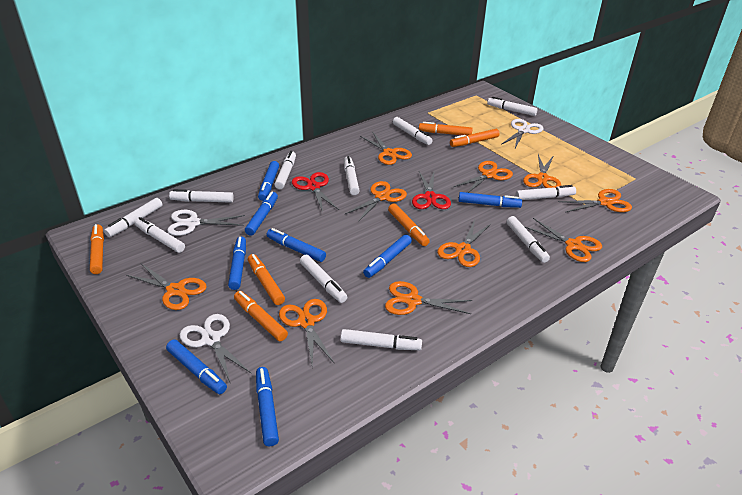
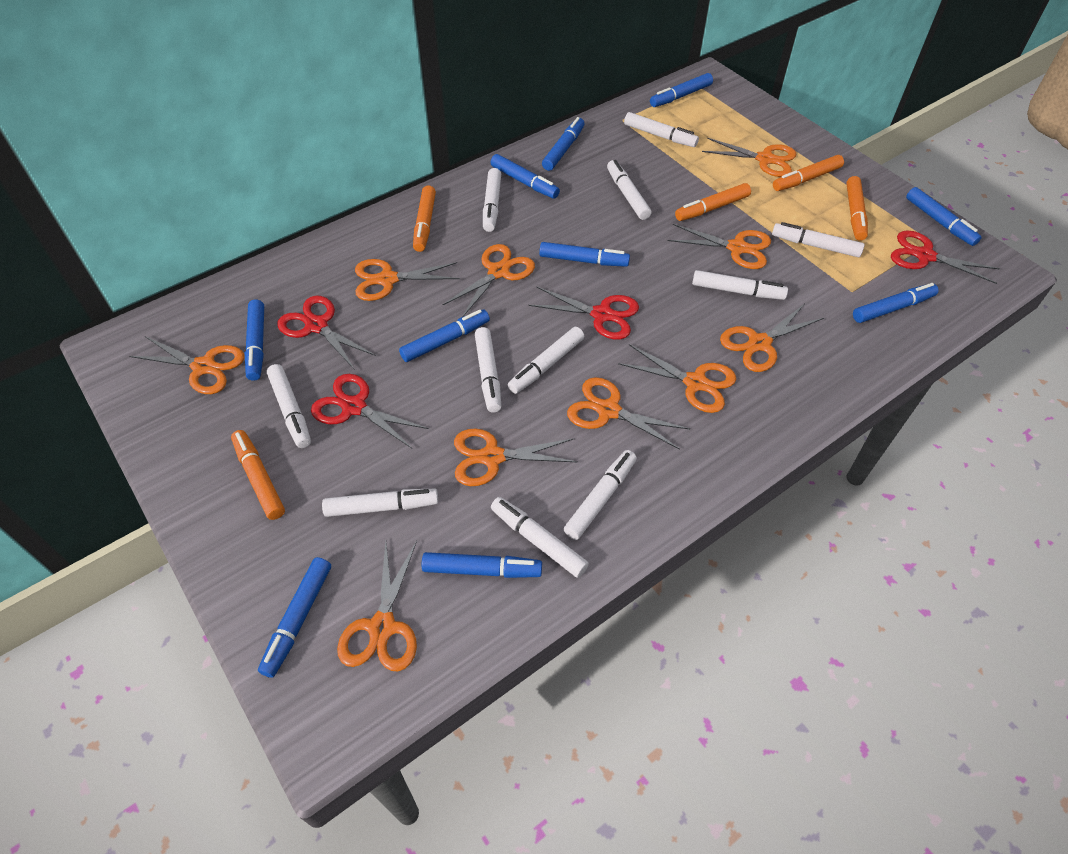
blue marker: [166,339,227,394] [228,237,246,290] [245,192,278,236] [256,367,279,446] [258,161,279,201] [266,228,326,262] [363,234,412,278] [459,192,522,208] = 8 -> [245,300,264,381] [258,557,331,678] [399,309,490,362] [422,552,542,578] [490,154,560,199] [539,242,630,267] [542,117,585,171] [650,73,713,107] [853,283,939,323] [906,187,982,246] = 10
orange marker: [90,224,104,274] [234,291,288,341] [248,254,285,305] [388,204,430,246] [419,122,473,136] [450,129,499,147] = 6 -> [231,430,285,520] [413,185,436,252] [675,183,751,221] [773,155,844,191] [846,176,868,241] = 5
red scissors: [292,172,339,212] [412,170,451,209] = 2 -> [277,296,376,370] [311,374,429,448] [528,287,639,340] [891,230,1000,284] = 4
white scissors: [167,210,245,236] [180,314,251,382] [501,119,543,148] = 3 -> none = 0

